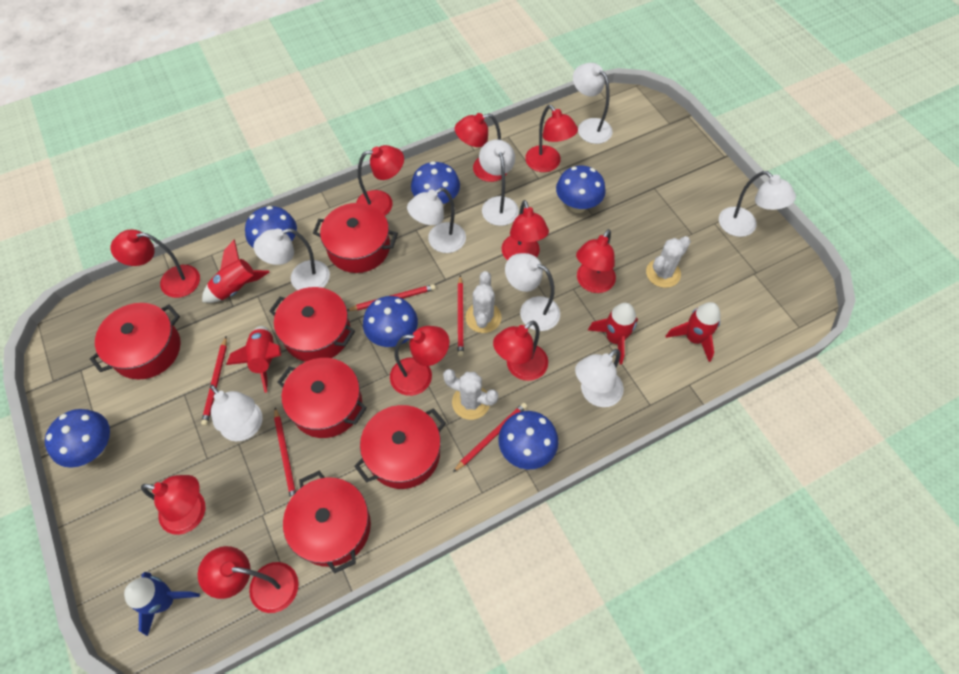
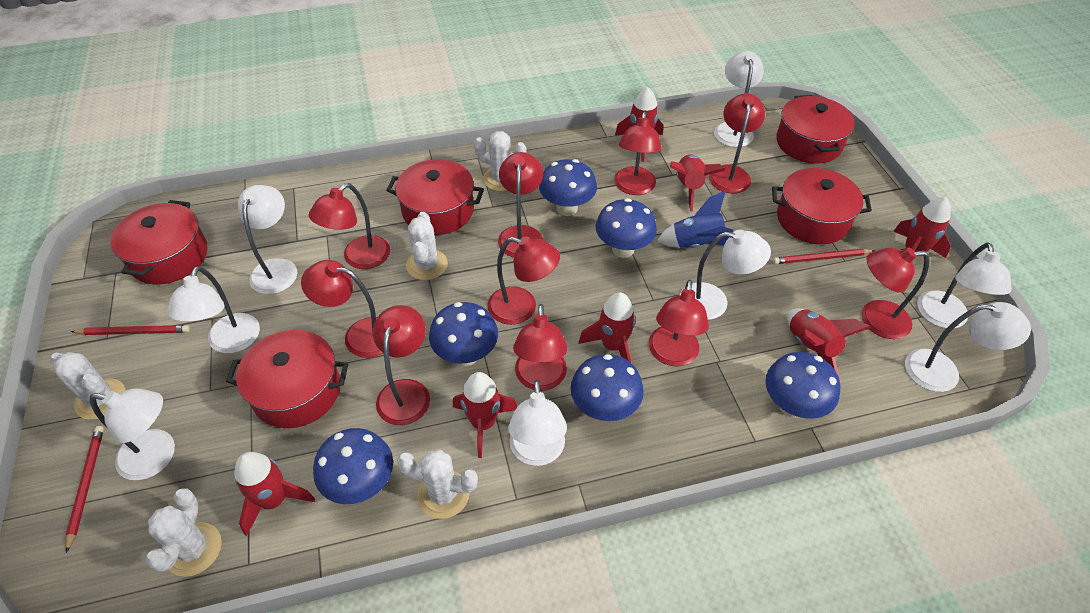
red pencil: [201,337,227,426] [274,407,296,499] [347,284,436,311] [453,403,527,472] [458,275,464,357] = 5 -> [66,426,104,553] [71,325,190,335] [773,249,875,264] = 3
red pot: [90,303,181,379] [269,287,355,362] [278,358,367,438] [283,471,371,574] [313,203,398,273] [354,405,446,489] = 6 -> [110,200,208,285] [226,330,348,428] [386,159,484,235] [772,168,872,244] [776,95,855,164] = 5
red rocket: [202,239,269,303] [226,326,281,393] [588,303,638,364] [666,302,721,362] = 4 -> [234,452,315,536] [453,372,517,458] [578,292,636,363] [615,87,663,162] [670,155,725,211] [786,309,871,380] [893,197,951,258] = 7
white cactus: [443,369,498,420] [466,271,501,333] [646,236,691,288] = 3 -> [50,352,125,420] [146,488,222,577] [397,449,478,519] [406,212,448,280] [474,131,527,191] = 5

